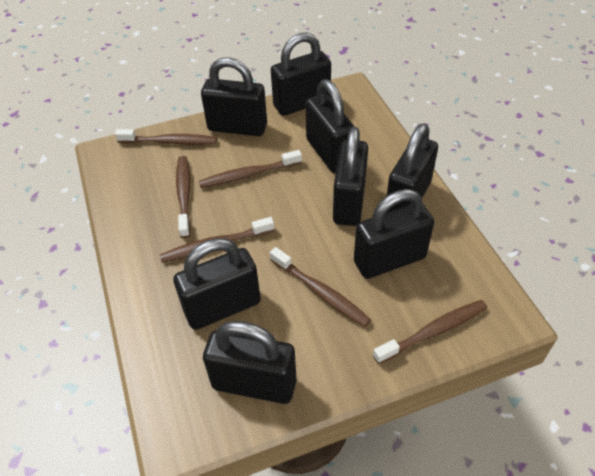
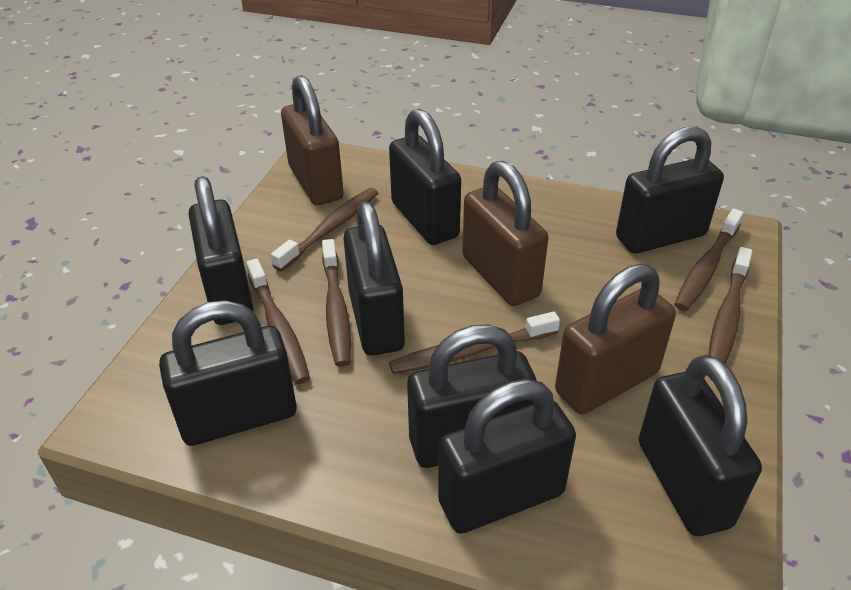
brown padlock: none = 0 -> [281,75,344,205] [462,161,548,306] [555,264,676,414] = 3

